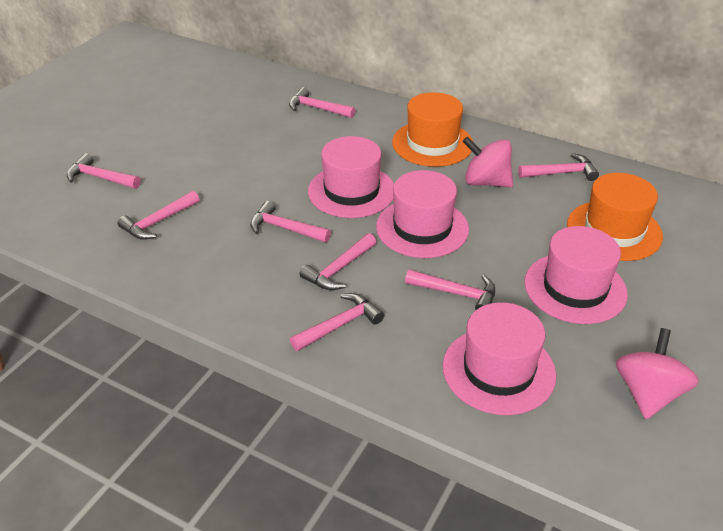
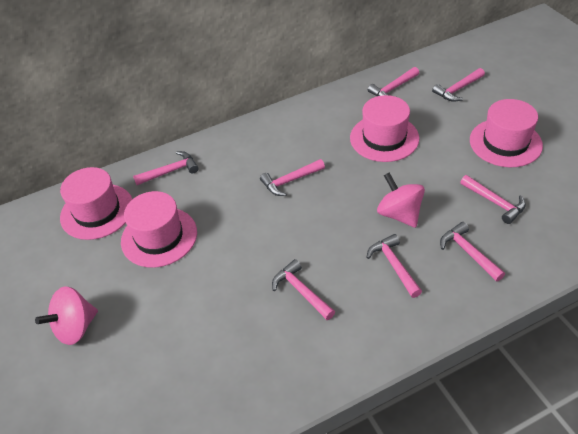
orange hat: [392,92,473,167] [567,173,663,261] = 2 -> none = 0

